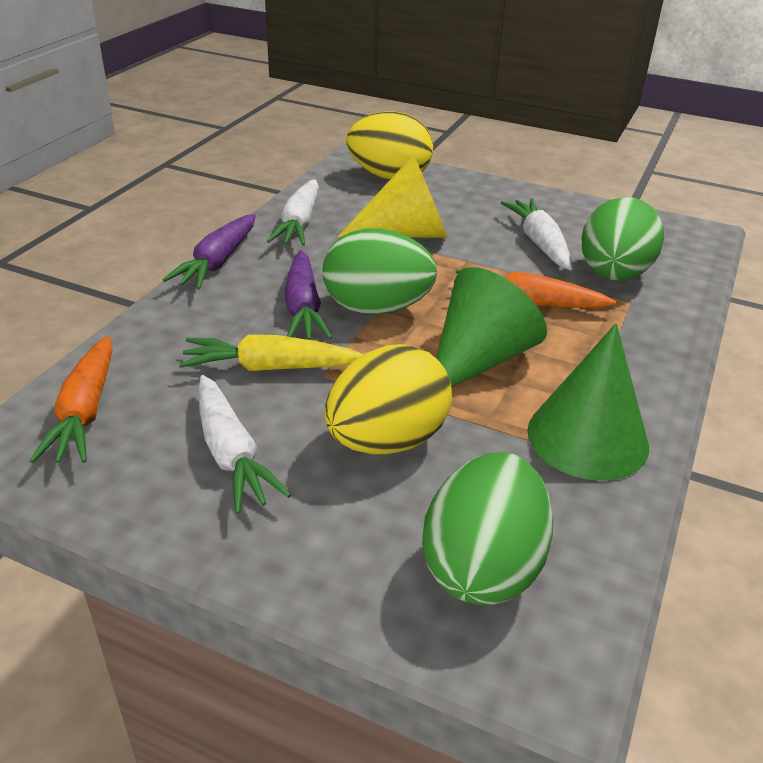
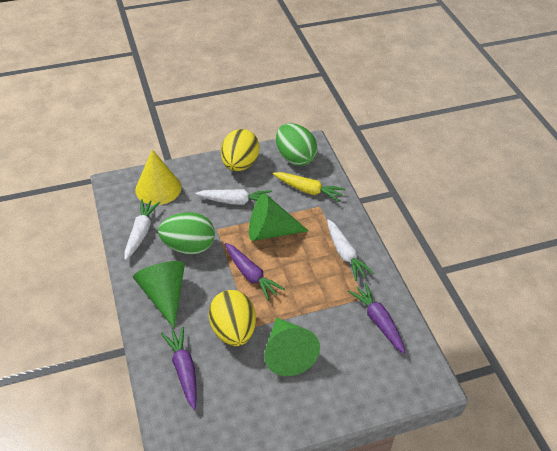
green cone: [436,267,547,388] [527,323,649,481] = 2 -> [133,261,185,329] [249,193,309,241] [264,317,320,376] = 3
green egg: [323,228,437,315] [422,452,553,605] [582,197,664,281] = 3 -> [158,212,215,255] [276,123,318,166] = 2
orange carrot: [29,336,113,463] [451,270,616,308] = 2 -> none = 0
purple carrot: [162,214,256,289] [284,250,332,340] = 2 -> [161,327,197,410] [225,243,285,301] [348,283,406,354] = 3

